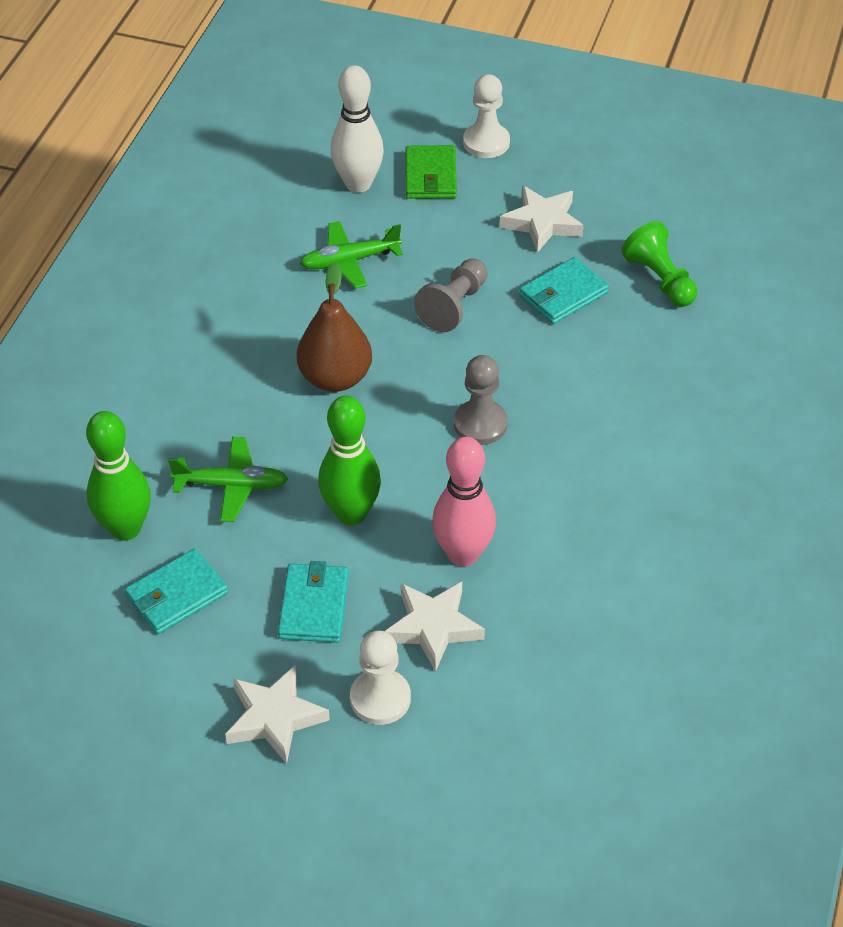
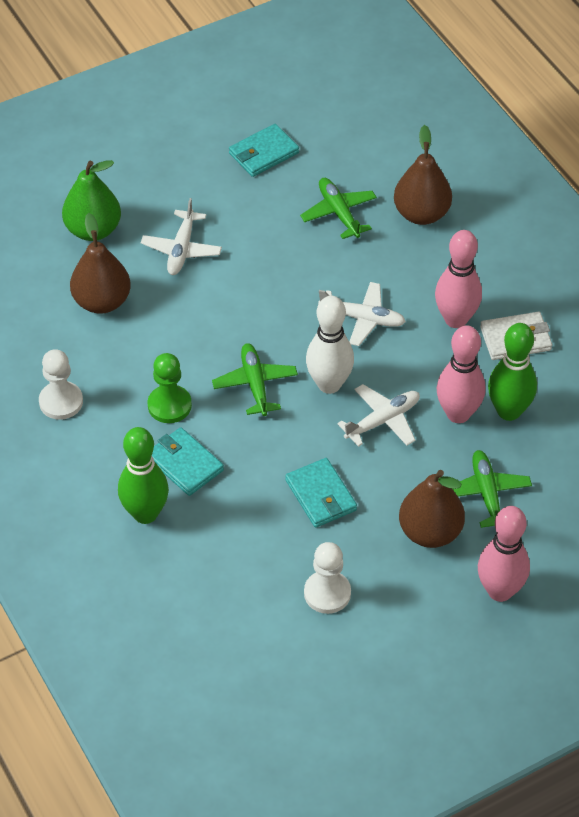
brown pear: [297,262,372,392] = 1 -> [70,213,131,314] [394,125,452,225] [399,470,465,548] = 3
green pear: none = 0 -> [62,160,121,241] = 1
green plane: [168,437,288,522] [300,221,403,289] = 2 -> [212,343,298,416] [300,178,377,239] [453,450,532,528] = 3
green wallet: [405,145,457,199] = 1 -> none = 0
grey pawn: [414,258,488,332] [454,355,508,445] = 2 -> none = 0
pink bowling pin: [432,437,496,566] = 1 -> [435,230,482,328] [437,326,485,423] [478,506,530,602] = 3
white plane: none = 0 -> [141,198,222,275] [318,282,406,346] [337,384,420,447] = 3
white star: [225,665,330,764] [385,582,485,672] [500,186,584,253] = 3 -> none = 0
white wallet: none = 0 -> [480,311,552,360] = 1

